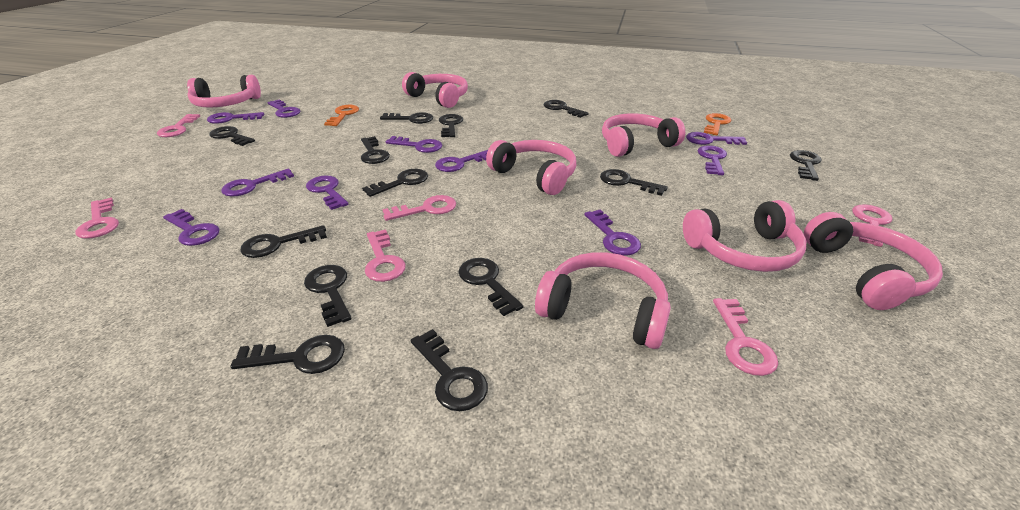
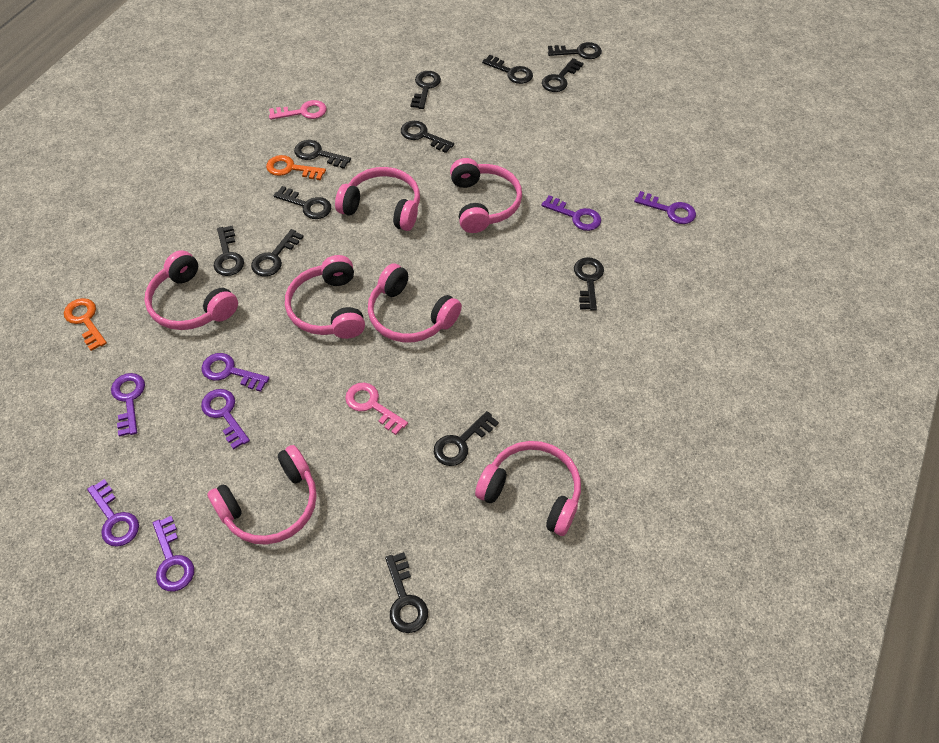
black key: [209,126,255,146] [231,335,345,374] [240,225,327,258] [304,265,352,327] [361,136,390,164] [362,169,428,197] [380,112,433,124] [411,329,488,411] [439,114,463,137] [458,258,523,316] [544,100,589,118] [600,169,668,196] [790,150,822,181] = 13 -> [214,225,244,276] [251,229,304,277] [274,186,331,219] [294,140,351,169] [385,552,428,633] [401,121,454,153] [410,71,441,109] [434,411,499,466] [482,55,533,84] [542,58,584,92] [548,42,602,59] [574,257,604,311] = 12
pink key: [76,197,119,239] [157,114,200,137] [365,229,406,282] [382,195,456,221] [713,298,778,376] [852,205,892,247] = 6 -> [269,100,327,120] [345,383,408,435] = 2
purple key: [163,209,220,246] [207,112,264,124] [221,169,294,196] [268,100,300,118] [306,175,349,210] [386,136,442,153] [435,150,488,172] [584,209,641,256] [686,132,747,145] [698,145,727,175] = 10 -> [87,479,139,547] [111,373,145,437] [153,516,194,591] [201,389,250,450] [202,353,270,392] [541,195,601,231] [634,191,696,224] = 7

